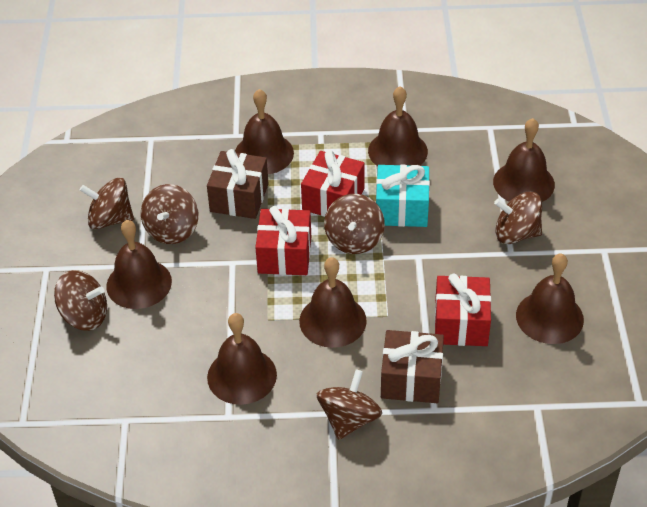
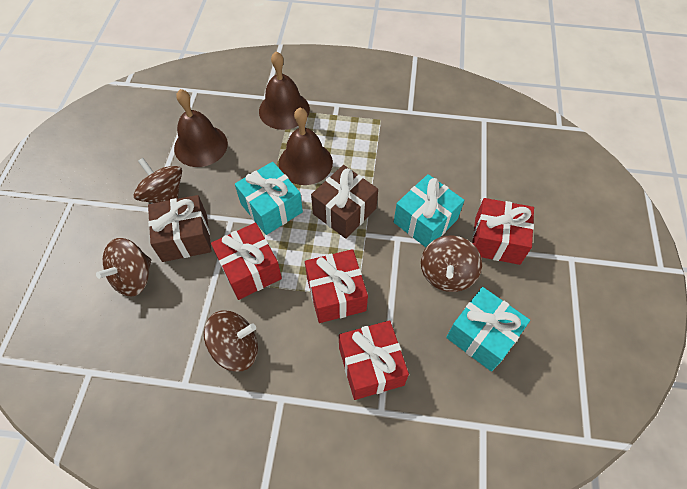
brown bell: [106,220,172,309] [207,313,277,405] [235,89,294,174] [299,257,367,348] [368,86,428,166] [493,118,555,202] [516,253,584,344] = 7 -> [174,89,228,167] [259,51,310,130] [278,108,333,185] = 3
brown spinning top: [54,270,107,331] [80,178,134,229] [141,184,198,244] [317,369,382,440] [324,194,385,254] [494,192,542,244] = 6 -> [96,238,151,296] [134,158,182,203] [204,310,258,372] [421,235,482,292] = 4
red gift: [255,206,311,275] [301,150,365,217] [434,274,491,346] = 3 -> [211,223,282,300] [305,249,368,323] [339,320,409,400] [472,198,534,265] = 4
turquoise gift: [376,165,430,227] = 1 -> [235,162,303,235] [394,174,465,247] [446,287,530,372] = 3

